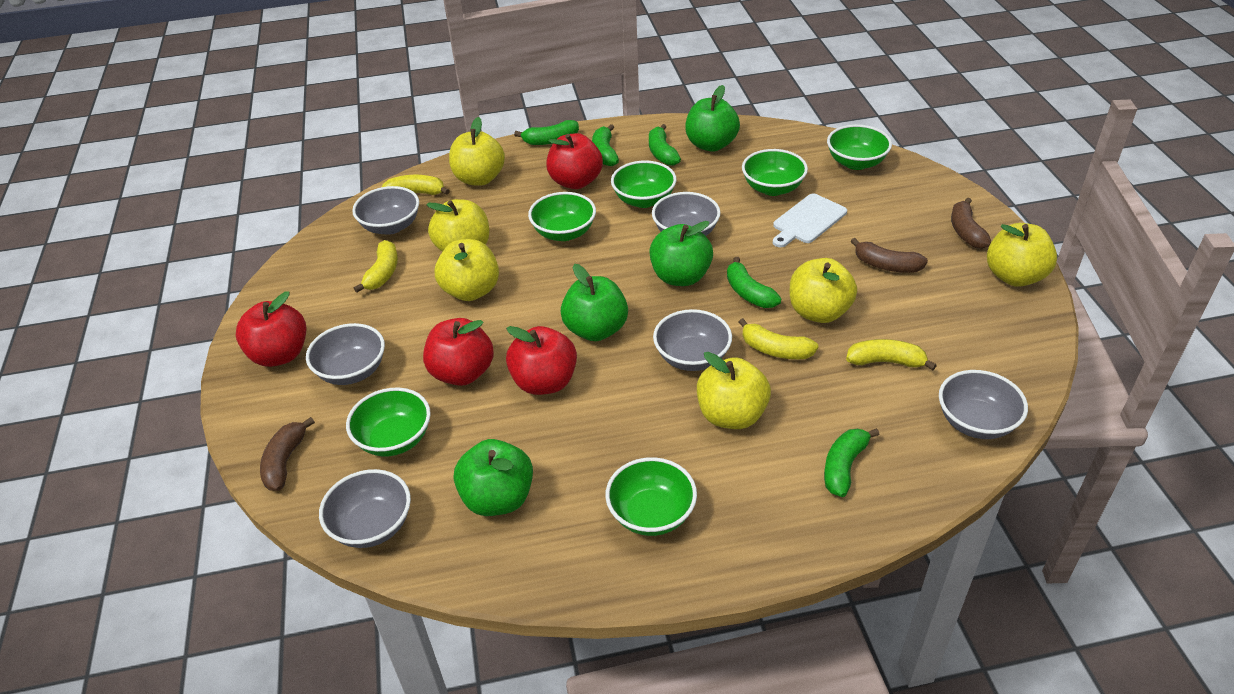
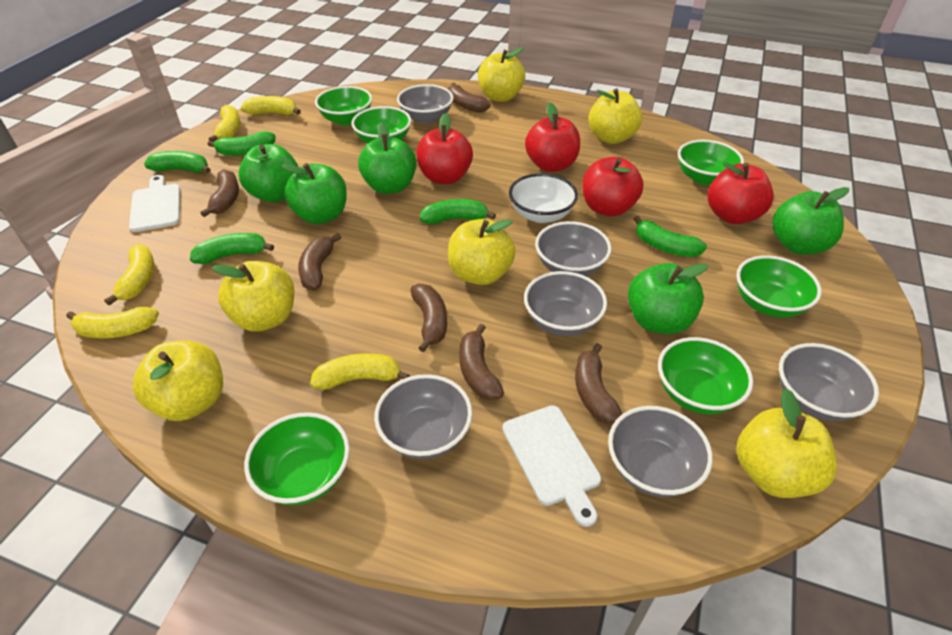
brown banana: [260,417,315,491] [851,238,928,273] [951,198,991,249] = 3 -> [201,169,239,217] [298,233,342,290] [411,284,447,352] [448,83,490,113] [459,324,504,401] [575,343,622,425] = 6
green apple: [454,439,533,516] [561,264,628,341] [649,221,713,286] [685,85,740,151] = 4 -> [239,144,298,203] [281,163,347,224] [358,122,416,194] [628,263,708,334] [772,187,849,255] = 5
white bowl: none = 0 -> [509,173,578,223] = 1
white cutting board: [773,194,847,247] = 1 -> [129,175,180,232] [502,405,601,527] = 2
yellow banana: [354,240,398,293] [382,175,450,195] [739,318,819,359] [846,339,937,370] = 4 -> [66,307,159,339] [104,244,154,306] [209,105,240,142] [241,96,301,115] [310,353,410,390] = 5

